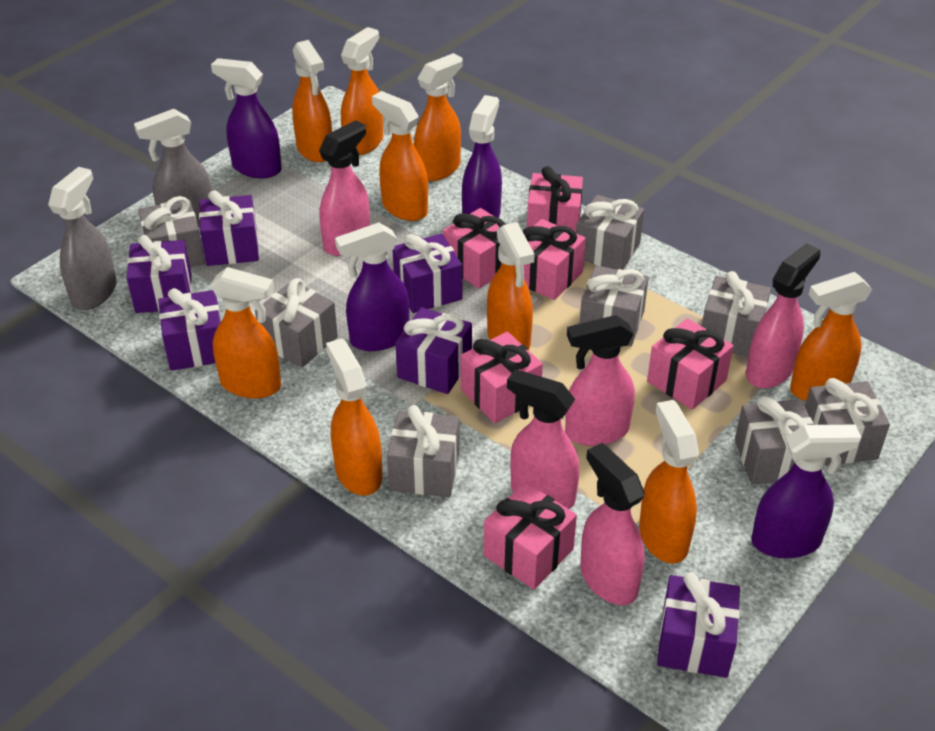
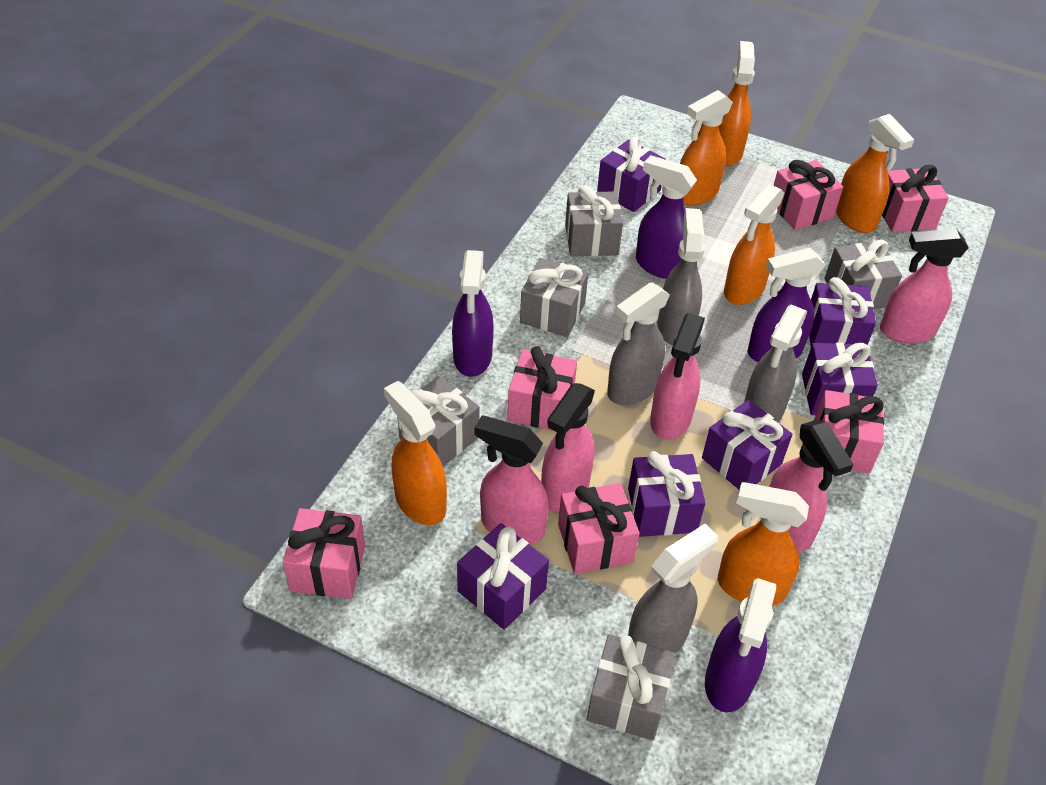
grey gift: [138,196,205,267] [255,278,338,368] [387,405,460,497] [576,195,644,270] [579,265,649,346] [702,271,771,357] [735,396,813,485] [805,378,890,465] = 8 -> [398,376,479,466] [520,258,588,337] [565,185,623,256] [587,634,675,740] [825,240,902,309] = 5
grey spray bottle: [48,167,117,310] [134,109,212,228] = 2 -> [607,282,670,405] [628,524,718,653] [657,208,705,345] [744,305,807,422] = 4
orange spray bottle: [210,267,281,398] [292,40,332,162] [326,339,382,495] [341,27,383,155] [372,91,428,221] [414,53,463,181] [487,222,535,350] [639,400,699,564] [790,272,872,401] = 9 -> [384,381,447,525] [680,90,733,206] [718,482,809,606] [719,41,755,166] [724,184,784,305] [836,114,915,233] = 6

